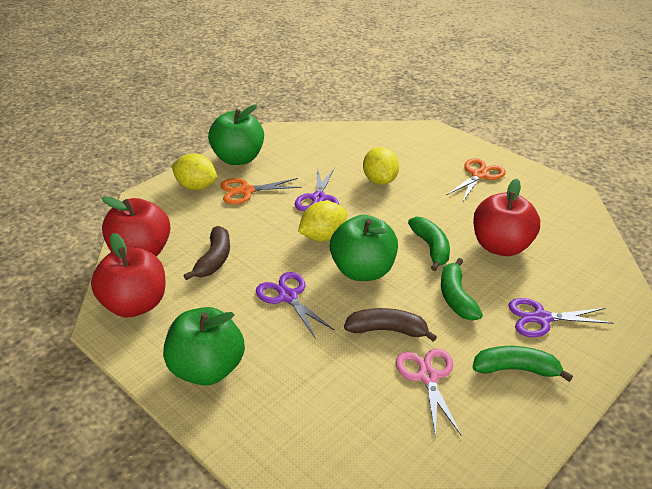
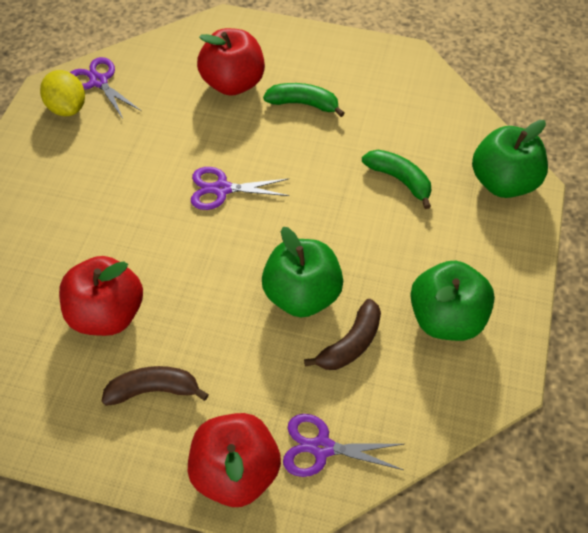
green banana: [408,217,450,271] [441,258,483,320] [472,346,573,382] = 3 -> [263,83,345,117] [362,150,431,209] = 2
orange scissors: [220,178,302,204] [446,158,506,203] = 2 -> none = 0
pink scissors: [396,348,461,438] = 1 -> none = 0
yellow lemon: [172,153,217,190] [298,201,347,241] [363,147,399,185] = 3 -> [40,70,85,116] = 1

